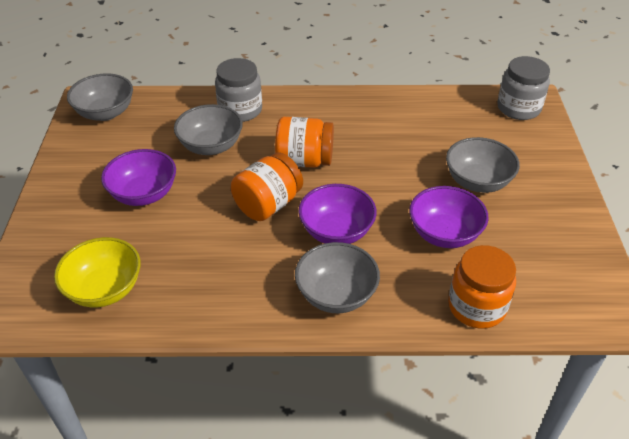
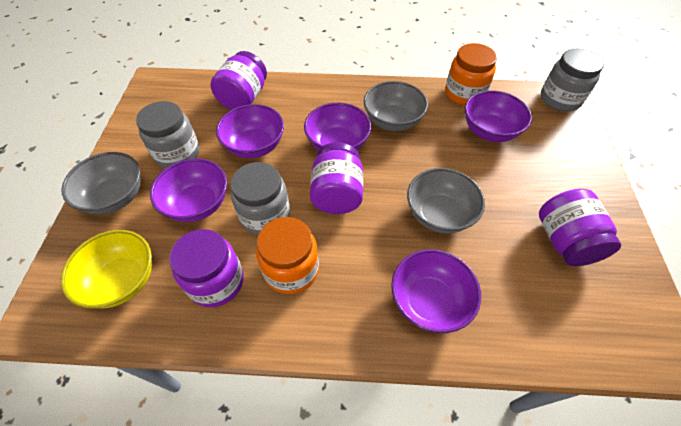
grey bowl: [67,73,133,121] [174,104,243,155] [295,242,380,313] [446,137,520,193] = 4 -> [61,152,141,214] [364,81,428,131] [407,168,485,234] = 3
grey jar: [215,58,262,122] [497,56,550,120] = 2 -> [136,101,200,168] [230,162,290,235] [541,49,604,112] = 3
orange jar: [231,152,303,221] [275,117,334,168] [448,245,516,329] = 3 -> [256,217,319,294] [445,43,497,105] = 2
purple bowl: [101,149,176,206] [299,184,377,244] [409,186,489,248] = 3 -> [150,158,227,222] [216,104,284,158] [304,103,371,150] [391,249,481,333] [465,90,532,142] = 5
purple jar: none = 0 -> [169,229,244,307] [210,51,267,110] [310,142,363,214] [539,189,621,266] = 4

